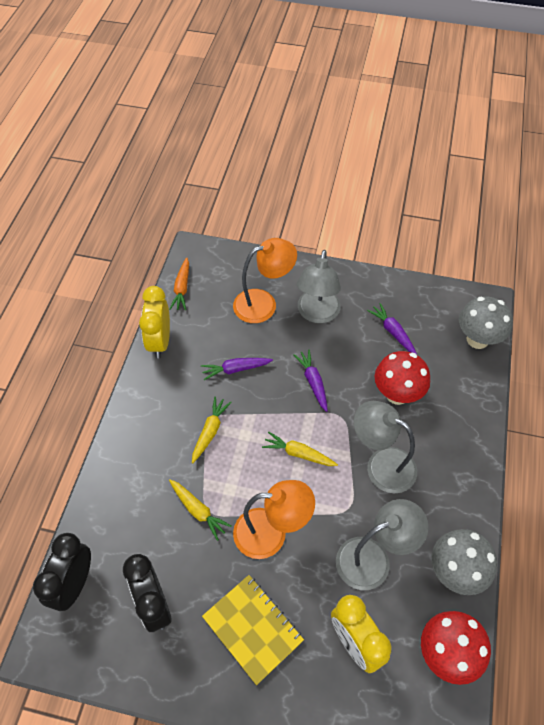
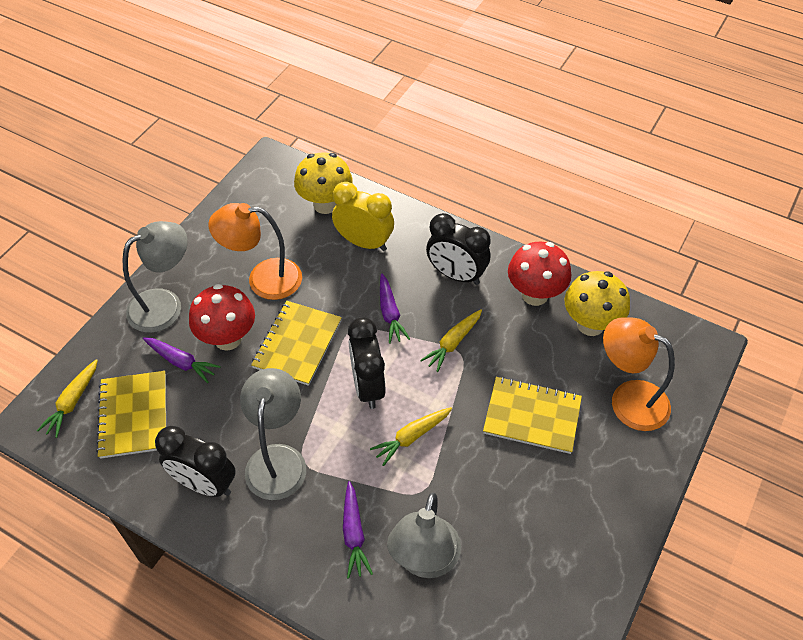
black clock: [33,533,91,611] [123,554,171,632] = 2 -> [155,426,236,497] [348,317,386,409] [426,213,490,285] = 3
grey mushroom: [431,529,497,595] [459,297,513,349] = 2 -> none = 0
orange carrot: [169,257,189,310] = 1 -> none = 0
yellow clock: [139,286,170,359] [331,595,392,673] = 2 -> [332,182,394,251] = 1
yellow mushroom: none = 0 -> [294,152,353,214] [565,271,630,336] = 2
yellow notebook: [202,575,304,685] = 1 -> [96,371,166,459] [251,301,342,386] [483,377,582,454] = 3

